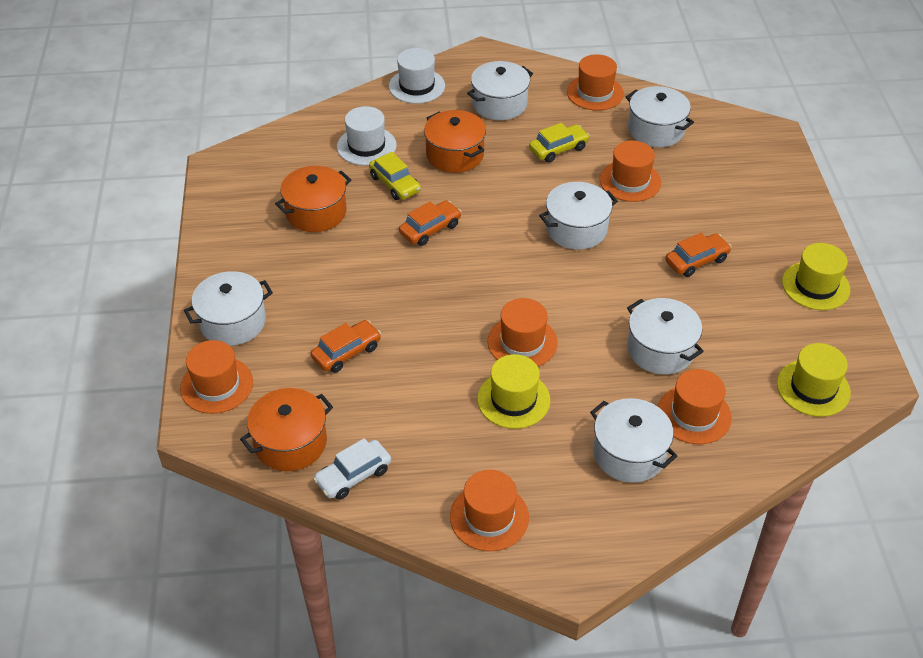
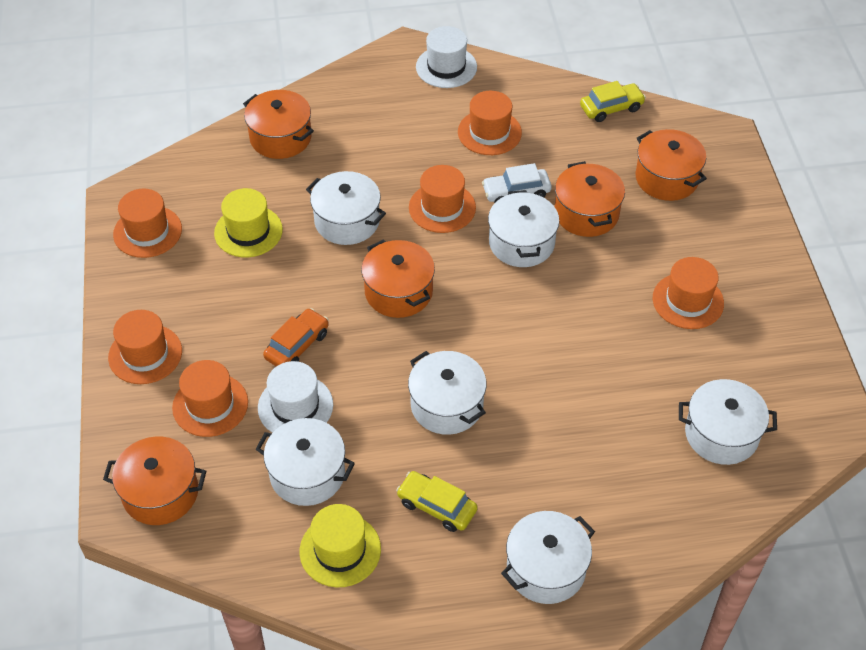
orange car: [311,320,381,373] [399,200,461,246] [665,233,731,277] = 3 -> [263,308,329,366] = 1
orange pot: [240,388,333,471] [275,166,351,232] [424,110,486,173] = 3 -> [103,437,206,525] [243,90,314,159] [361,239,435,318] [555,161,625,237] [635,129,707,201] = 5
yellow hat: [477,354,550,429] [777,343,851,417] [782,243,850,310] = 3 -> [214,188,283,257] [300,504,381,587] = 2

